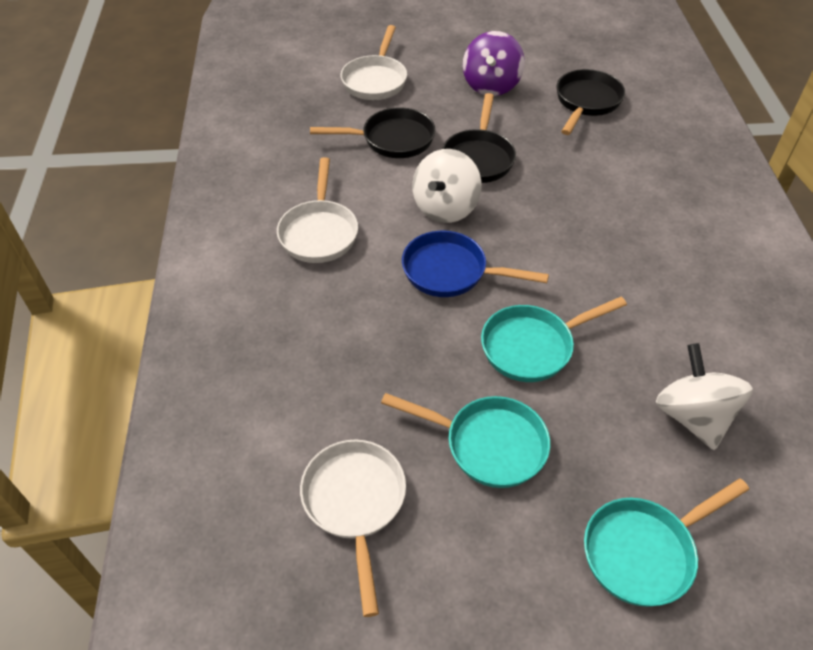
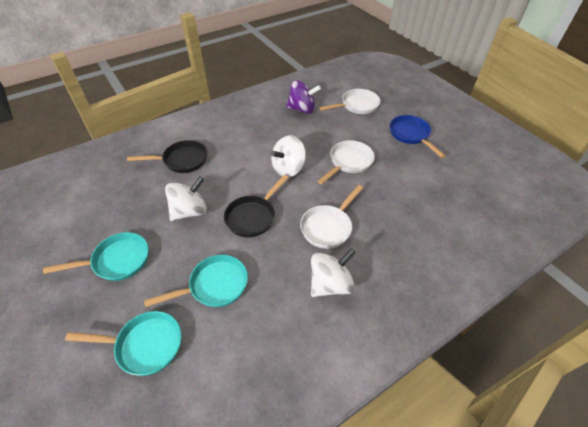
black pan: [310,107,435,158] [442,93,516,183] [556,69,625,135] = 3 -> [127,140,207,173] [224,175,289,237] = 2
white spinning top: [412,149,481,223] [656,343,753,450] = 2 -> [165,176,207,221] [271,135,306,177] [311,248,356,297] = 3

